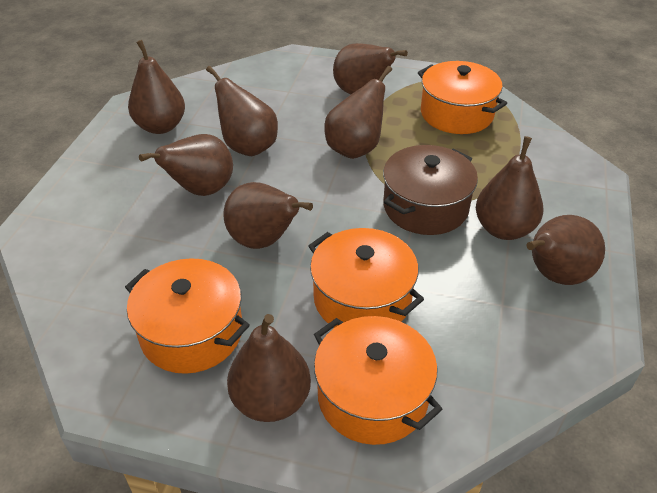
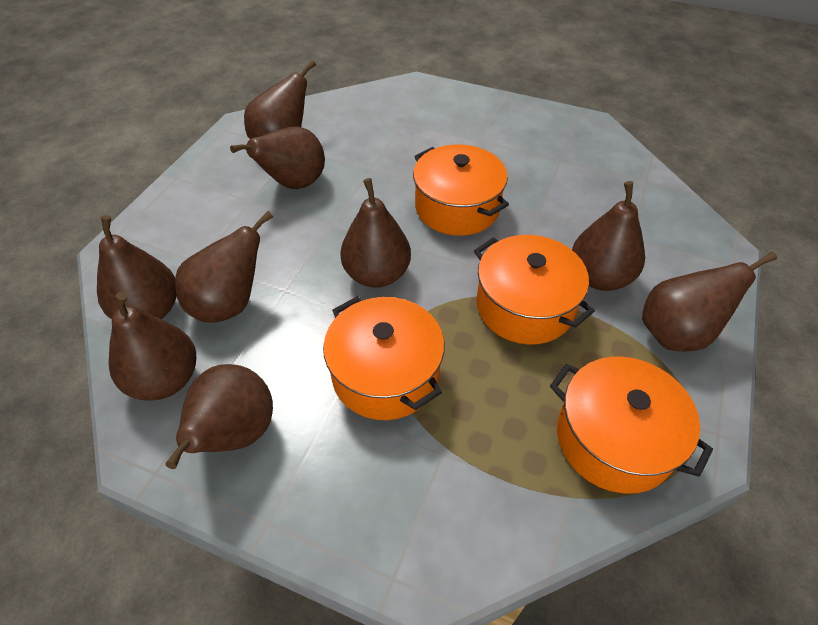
brown pot: [383,145,478,235] = 1 -> none = 0

